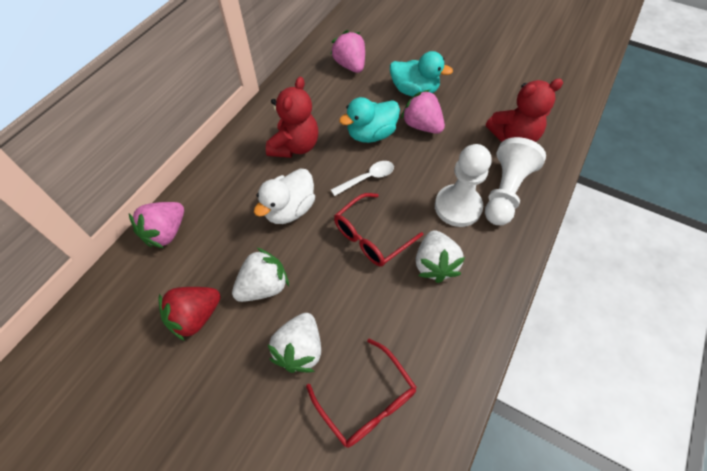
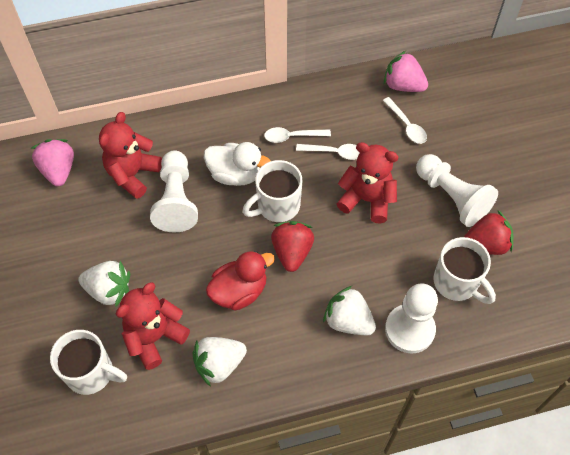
pink strawberry: [129,202,184,248] [331,30,365,73] [401,90,445,134] = 3 -> [30,139,74,187] [384,51,428,92] = 2
red duck: none = 0 -> [206,251,275,311] = 1
red glasses: [306,339,417,448] [334,193,423,267] = 2 -> none = 0
red strawberry: [158,287,220,341] = 1 -> [271,221,314,272] [464,210,513,255] = 2
red teddy bear: [266,77,318,158] [486,79,563,142] = 2 -> [99,112,162,199] [116,282,190,370] [337,142,399,223] = 3
turquoise duck: [339,97,400,143] [390,51,453,96] = 2 -> none = 0
white mug: none = 0 -> [50,330,127,395] [242,160,302,222] [434,237,496,304] = 3
white pawn: [435,144,492,227] [485,137,546,225] = 2 -> [150,150,198,233] [385,283,438,353] [416,154,498,227] = 3
white spoon: [331,161,394,196] = 1 -> [264,127,331,143] [296,144,360,160] [383,97,427,144] = 3

